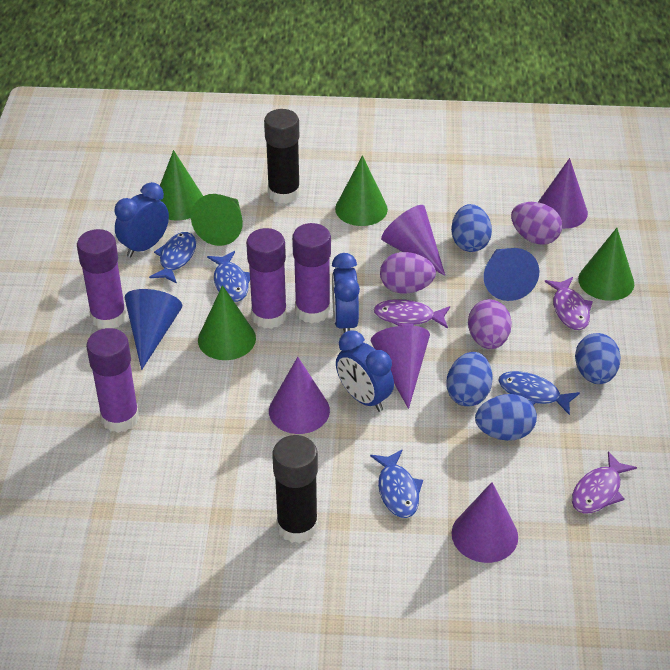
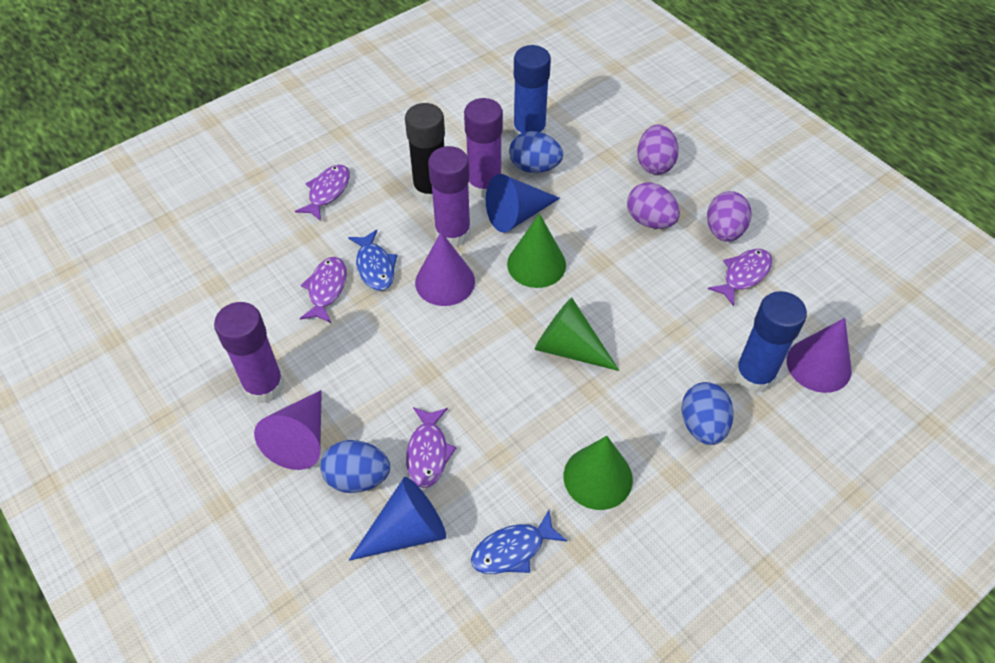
black glue stick: [264,109,300,204] [272,435,318,543] = 2 -> [405,103,445,203] = 1
blue clock: [114,182,169,257] [332,253,360,333] [336,330,394,412] = 3 -> none = 0
blue egg: [447,352,493,407] [451,204,492,252] [475,394,537,441] [575,333,621,384] = 4 -> [320,440,390,493] [509,131,563,173] [681,382,734,445] = 3
blue fish: [149,232,196,283] [207,251,250,302] [370,450,423,518] [499,371,580,415] = 4 -> [348,229,397,291] [471,510,567,574] = 2
blue glue stick: none = 0 -> [513,45,551,137] [734,291,807,393] = 2
green cone: [160,150,203,220] [191,194,243,246] [198,285,256,360] [335,155,388,226] [578,228,634,301] = 5 -> [507,213,566,288] [534,297,620,371] [564,436,633,510] = 3
purple cone: [269,357,330,434] [371,325,430,409] [381,205,445,276] [452,482,518,563] [538,158,588,229] = 5 -> [254,390,322,470] [415,232,475,306] [787,318,852,393] = 3
purple fish: [374,299,450,328] [545,277,593,330] [572,451,637,514] = 3 -> [295,165,350,221] [300,257,347,323] [406,407,456,488] [708,249,772,306] = 4
purple glue stick: [77,229,126,329] [86,328,140,433] [246,228,287,329] [292,223,331,324] = 4 -> [214,302,285,403] [428,146,471,247] [464,98,503,198] = 3

